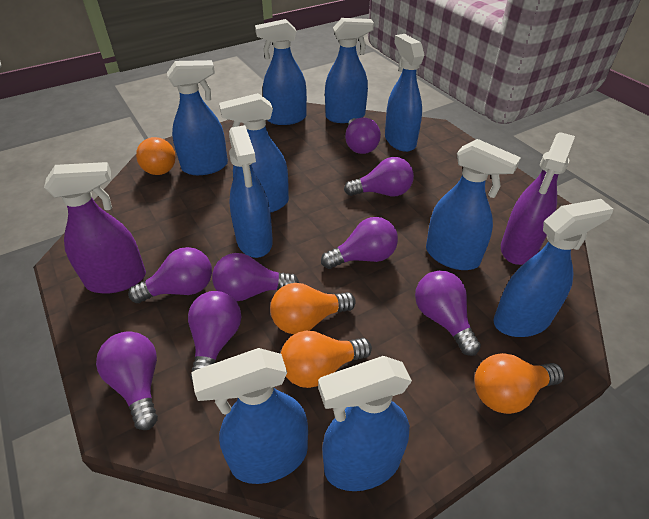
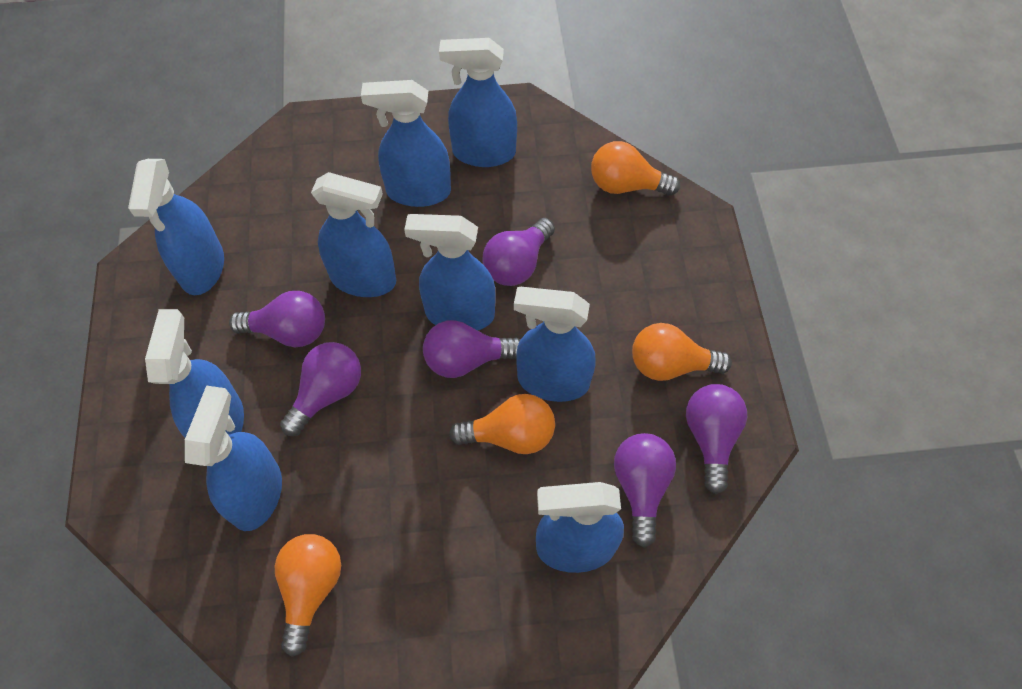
blue spray bottle: [167,60,228,175] [191,348,308,484] [219,93,289,213] [229,125,273,258] [255,19,307,125] [318,356,412,491] [325,18,374,123] [385,34,425,152] [426,139,521,270] [494,199,613,337] = 10 -> [128,159,224,295] [145,309,244,438] [185,385,282,531] [311,172,396,297] [361,80,451,207] [404,214,496,330] [439,38,517,167] [514,287,596,402] [536,482,624,573] = 9
purple light bulb: [96,331,158,430] [128,247,212,303] [188,291,241,381] [212,253,299,301] [321,217,398,269] [344,157,414,196] [345,118,381,154] [415,271,481,356] = 8 -> [229,291,325,347] [280,342,361,436] [423,320,520,378] [482,218,555,286] [614,433,676,548] [686,384,747,494] = 6
purple spray bottle: [44,162,146,294] [501,132,575,265] = 2 -> none = 0

